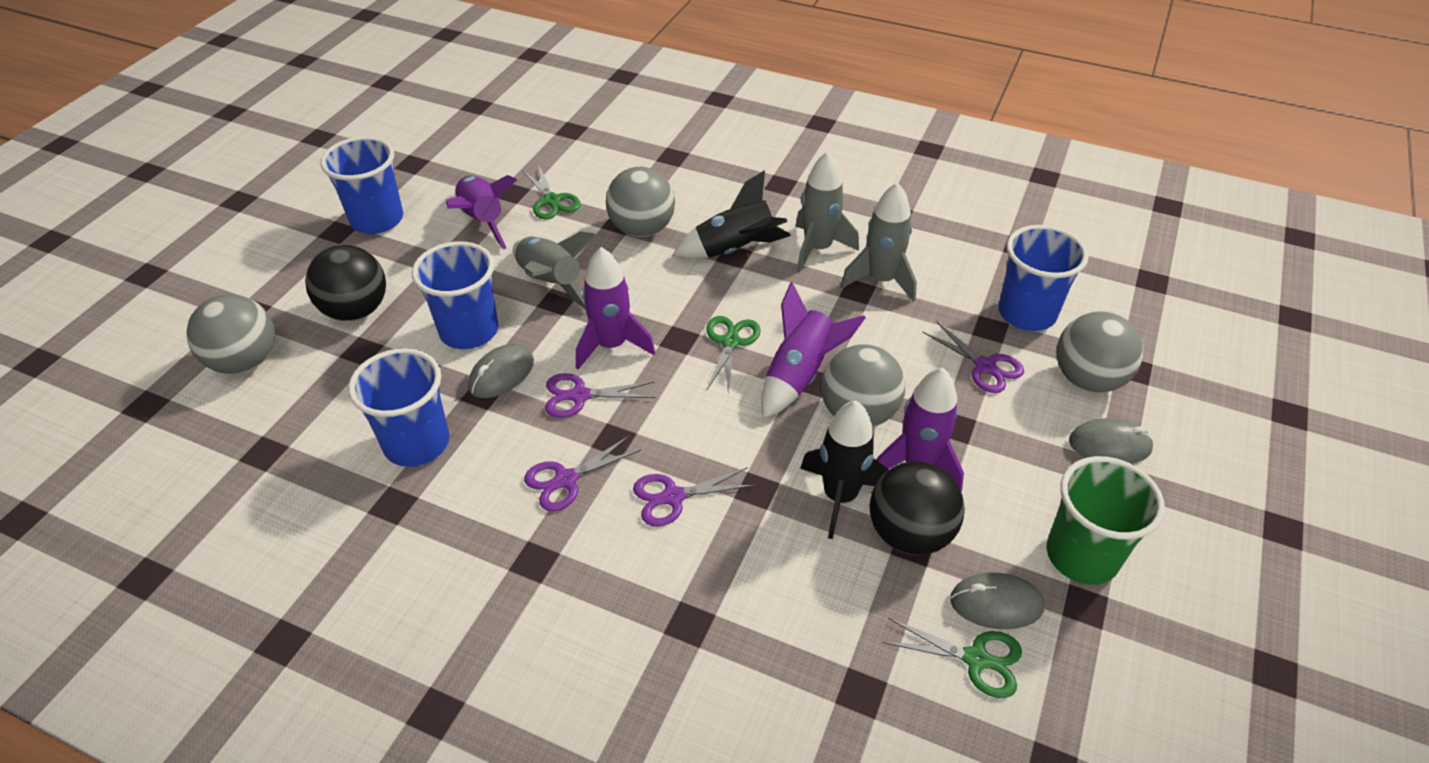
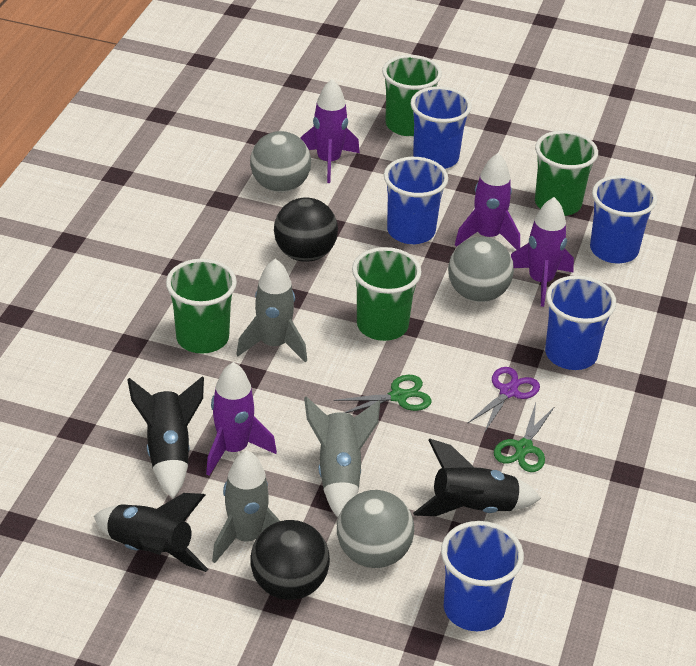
black rocket: [673,170,791,259] [800,400,888,539] = 2 -> [94,493,208,572] [127,376,204,499] [413,439,541,516] = 3
blue cup: [320,136,403,234] [348,348,449,467] [412,241,498,349] [998,225,1088,331] = 4 -> [384,157,448,244] [411,86,472,169] [441,521,524,631] [545,275,616,370] [590,175,657,263] = 5
green cup: [1047,456,1165,585] = 1 -> [166,259,237,354] [352,247,421,341] [382,55,442,136] [535,131,598,216] = 4
green scissors: [522,166,580,219] [706,316,761,394] [882,618,1022,698] = 3 -> [334,375,432,413] [494,403,555,472] = 2
grey ball: [186,294,275,374] [606,167,675,237] [821,344,905,427] [1057,311,1143,393] = 4 -> [250,131,311,192] [337,490,414,568] [448,237,514,302] = 3
grey mouse: [468,344,534,398] [950,572,1044,629] [1069,418,1154,464] = 3 -> none = 0
purple scissors: [524,436,641,511] [545,373,655,418] [633,467,755,526] [923,321,1024,393] = 4 -> [467,367,540,433] = 1

